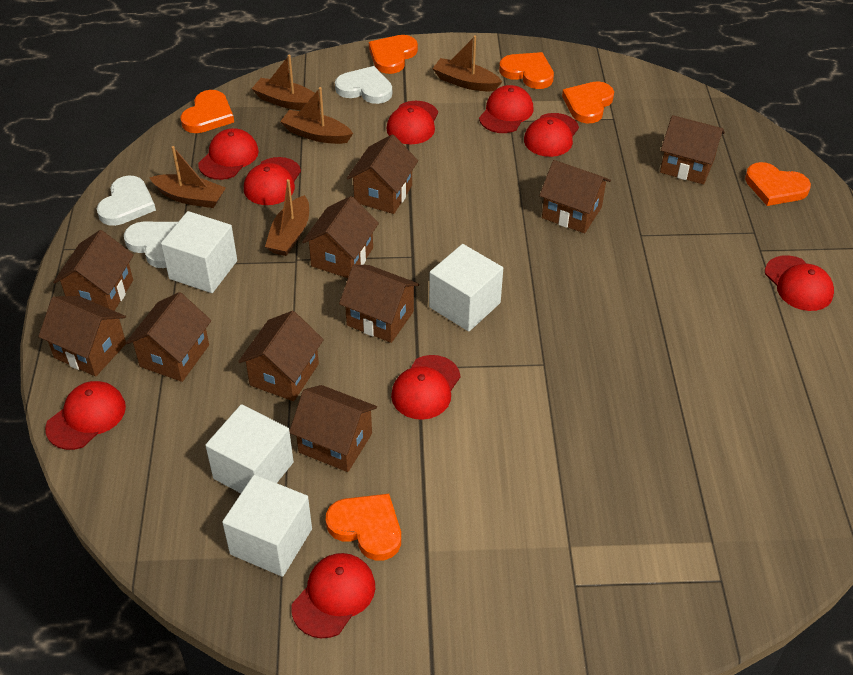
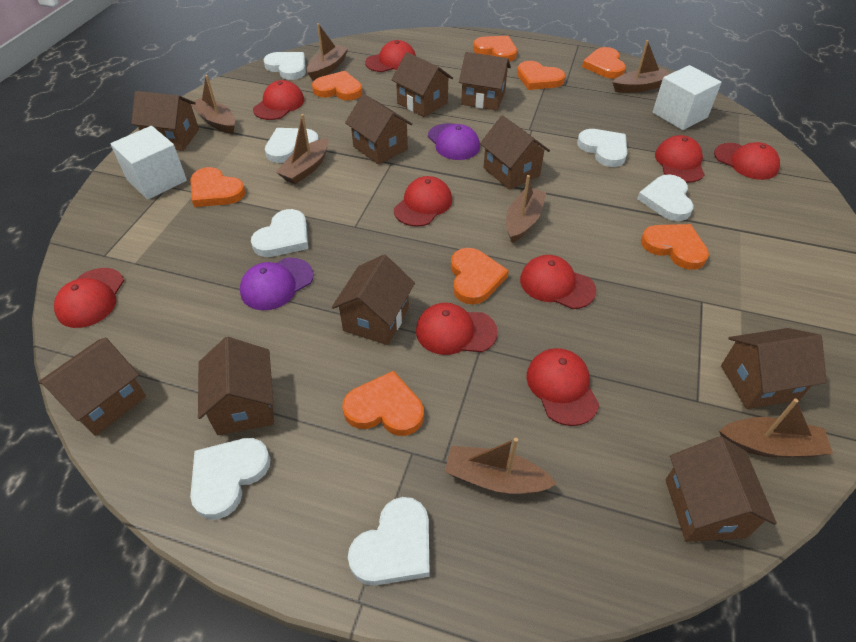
brown boat: [149,146,226,208] [252,55,320,110] [265,179,309,256] [280,87,353,144] [432,35,502,92] = 5 -> [191,75,235,134] [276,114,329,184] [307,23,349,80] [445,438,557,494] [506,175,546,243] [612,40,669,93] [719,399,833,458] = 7
orange heart: [180,90,234,133] [326,494,401,561] [369,35,418,74] [499,52,554,89] [562,81,614,123] [745,162,811,206] = 6 -> [190,167,246,207] [312,71,362,100] [342,371,424,436] [451,248,509,304] [473,36,517,62] [517,61,565,90] [582,47,626,79] [641,224,709,270] = 8
purple cap: none = 0 -> [240,258,314,310] [428,123,480,160] = 2
white cube: [161,211,237,293] [205,404,294,493] [222,474,312,577] [429,244,503,332] = 4 -> [111,126,187,200] [653,65,722,130] = 2
white heart: [97,175,156,226] [124,222,178,268] [335,66,392,104] = 3 -> [190,438,271,520] [251,209,308,257] [263,52,306,80] [265,128,319,163] [348,497,430,586] [577,129,627,167] [637,174,693,221] = 7

